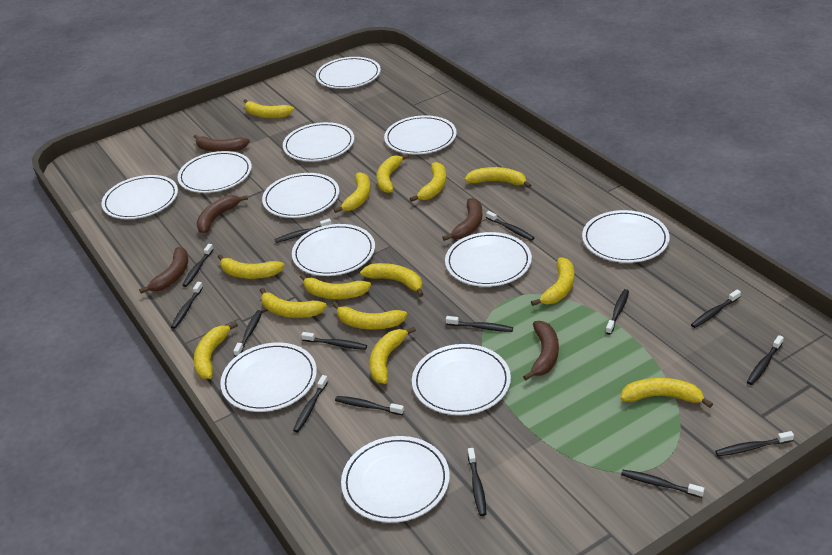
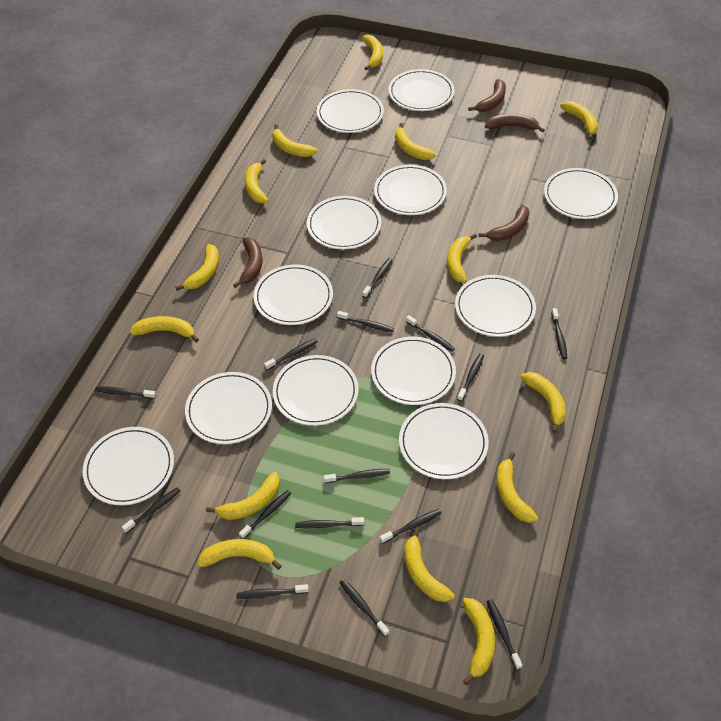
brown banana: [139,247,188,293] [194,135,250,152] [196,195,248,233] [442,198,482,241] [523,321,559,380] = 5 -> [233,237,262,288] [468,79,506,112] [478,205,529,241] [485,114,545,133] = 4

